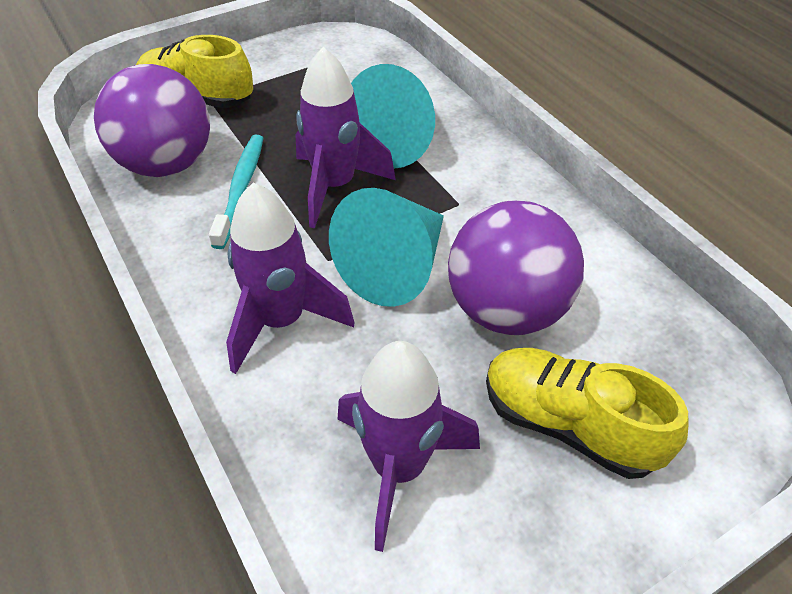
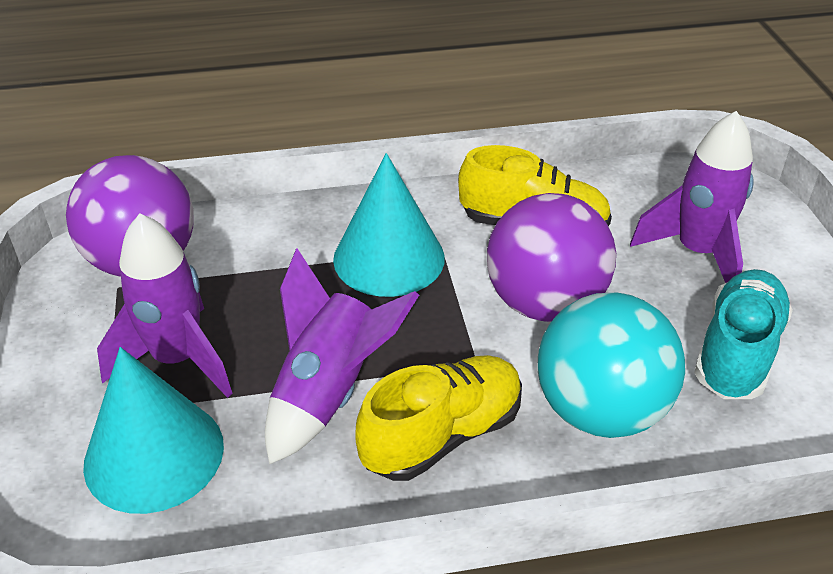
turquoise ball: none = 0 -> [537,293,685,438] = 1
turquoise shoe: none = 0 -> [694,269,793,399] = 1
turquoise toothbrush: [209,135,263,249] = 1 -> none = 0

